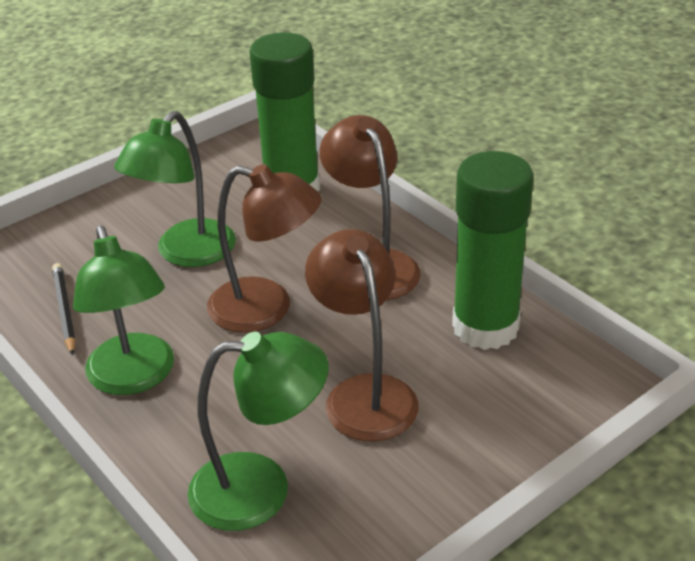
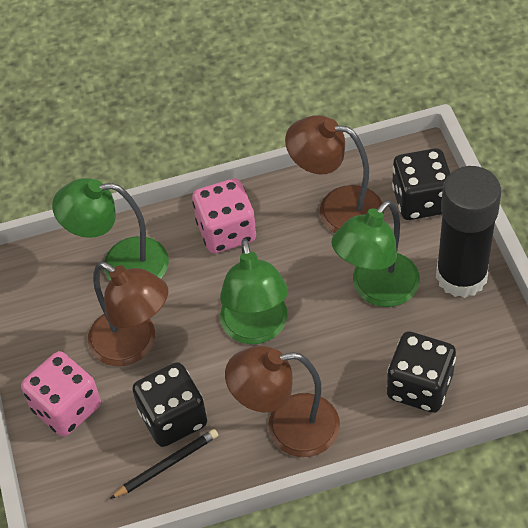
black dice: none = 0 -> [132,362,207,447] [387,331,456,413] [392,148,450,220] = 3
black glue stick: none = 0 -> [436,166,501,298] = 1
green glue stick: [249,33,320,192] [452,151,533,350] = 2 -> none = 0
pink dice: none = 0 -> [21,351,101,437] [192,178,256,253] = 2

